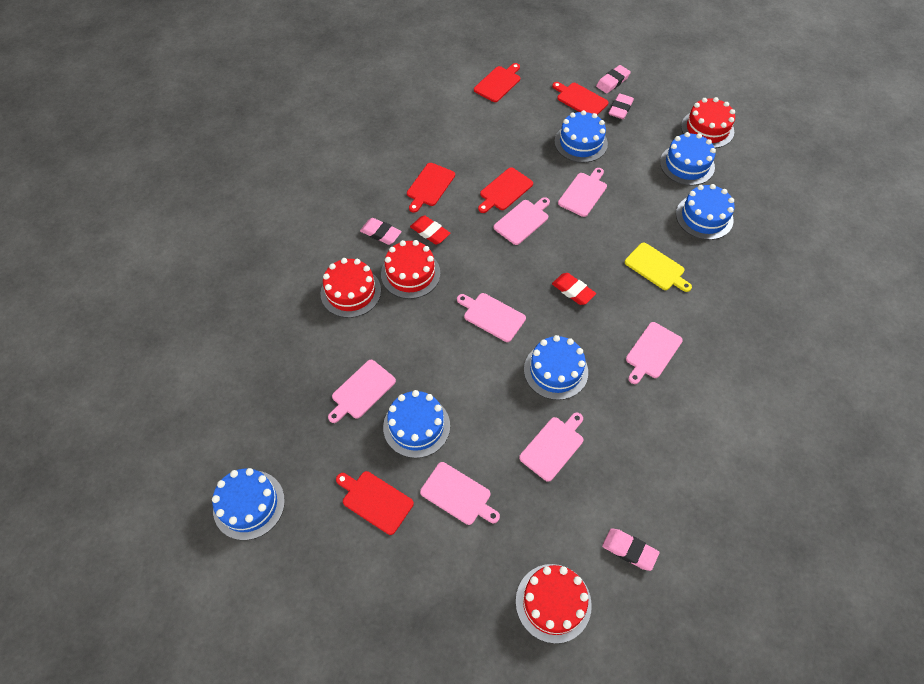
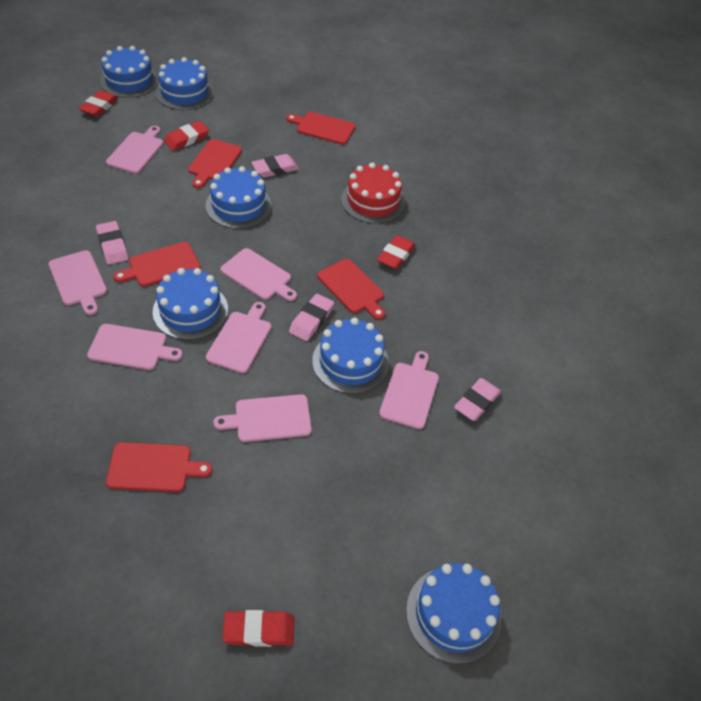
red cake: [320,258,381,318] [381,240,440,299] [516,564,592,644] [681,97,735,148] = 4 -> [341,162,405,224] = 1
red eraser: [410,215,450,245] [552,273,596,305] = 2 -> [79,90,119,117] [164,121,209,151] [222,610,294,647] [377,235,415,269] = 4
yellow cutting board: [625,242,692,292] = 1 -> none = 0

